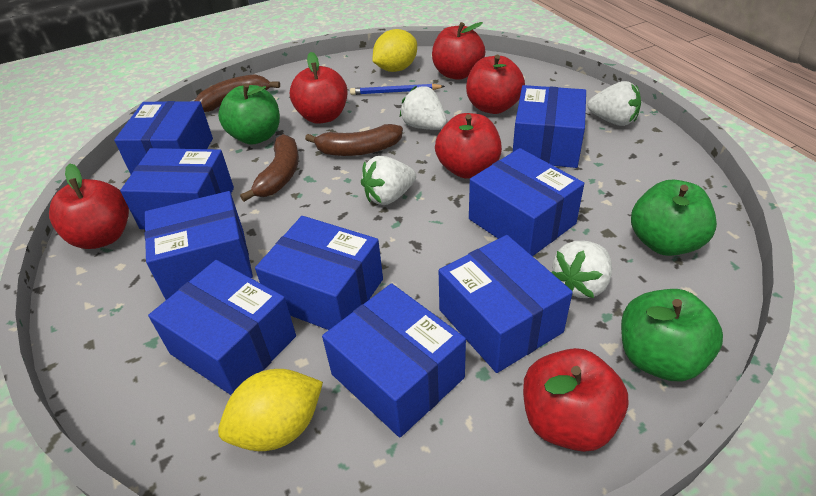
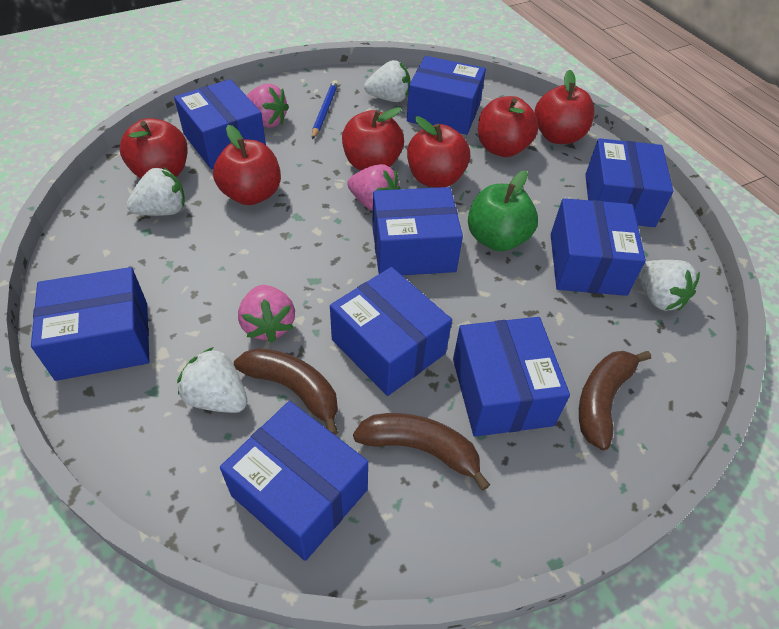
green apple: [218,84,280,145] [621,289,723,381] [631,180,717,256] = 3 -> [468,170,538,252] = 1
pink strawberry: none = 0 -> [238,285,295,343] [246,84,289,128] [348,164,400,211] = 3
yellow lemon: [218,369,323,451] [372,29,417,72] = 2 -> none = 0

